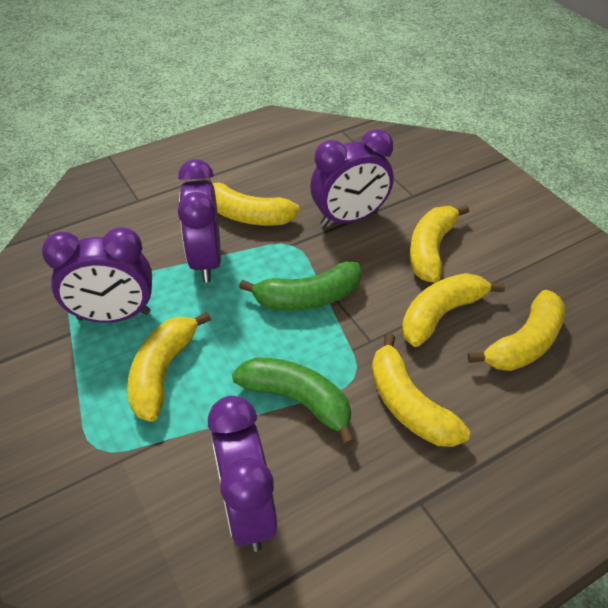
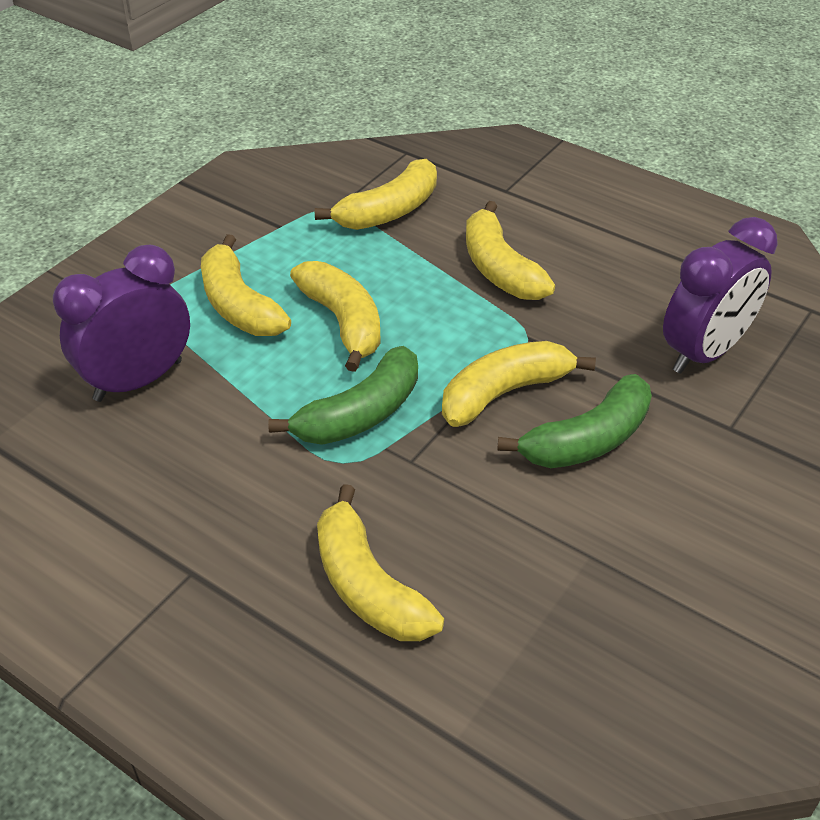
purple clock: [42,227,152,323] [178,159,221,282] [208,396,277,552] [310,129,394,227] = 4 -> [53,245,190,402] [663,217,778,374] = 2

